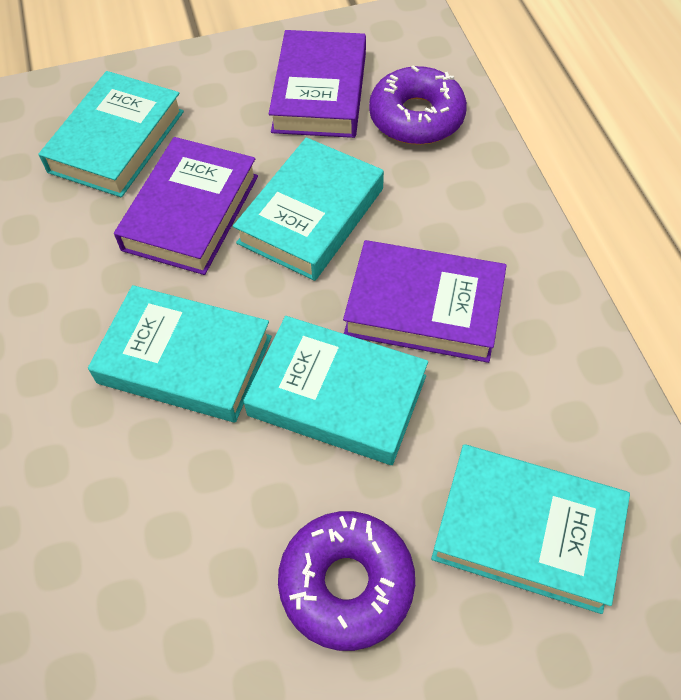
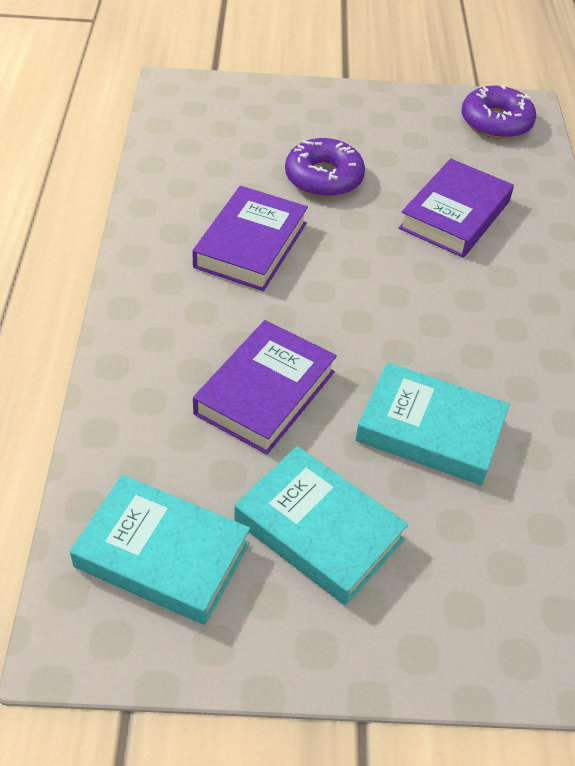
turquoise book: [39,71,184,197] [88,285,272,422] [233,137,384,281] [243,316,428,465] [431,444,630,614] = 5 -> [70,475,250,625] [234,446,408,605] [355,362,510,485] = 3

